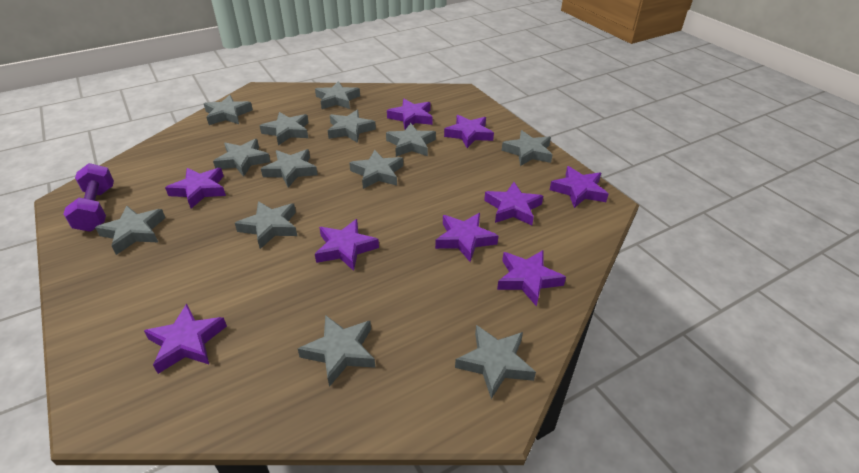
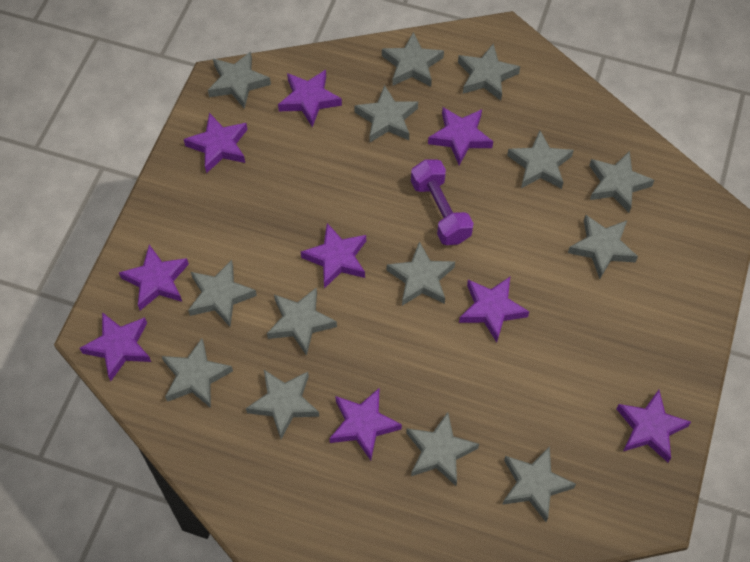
grey star: [95,206,165,255] [204,95,253,125] [213,139,270,177] [235,201,297,249] [260,112,309,145] [261,149,318,188] [298,315,375,387] [315,81,360,109] [328,110,376,143] [349,150,403,189] [386,123,436,157] [455,325,536,399] [502,130,553,166] = 13 -> [162,338,233,408] [188,260,257,327] [208,51,271,109] [246,370,319,439] [267,287,337,356] [354,85,418,143] [382,32,444,87] [387,241,455,306] [406,412,479,486] [458,43,520,101] [502,446,576,522] [507,131,574,189] [568,215,638,279] [589,151,655,213] = 14

